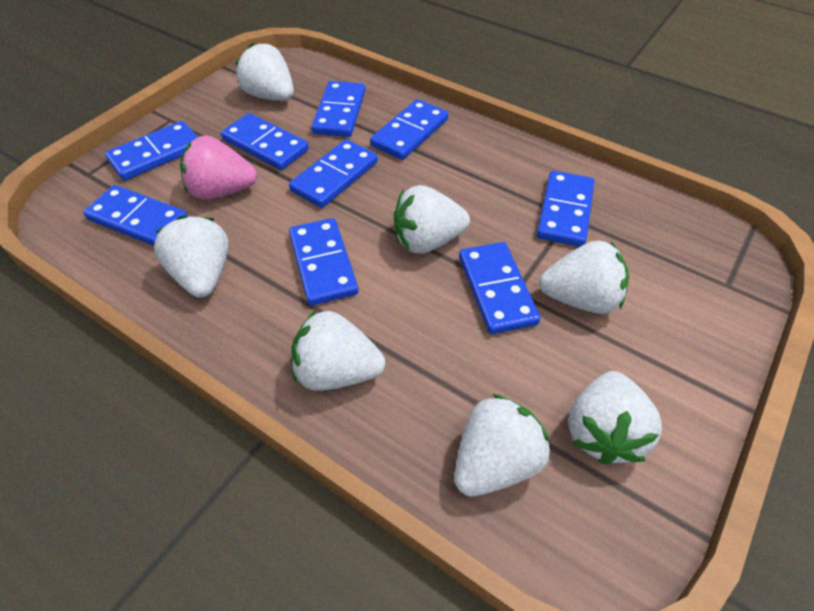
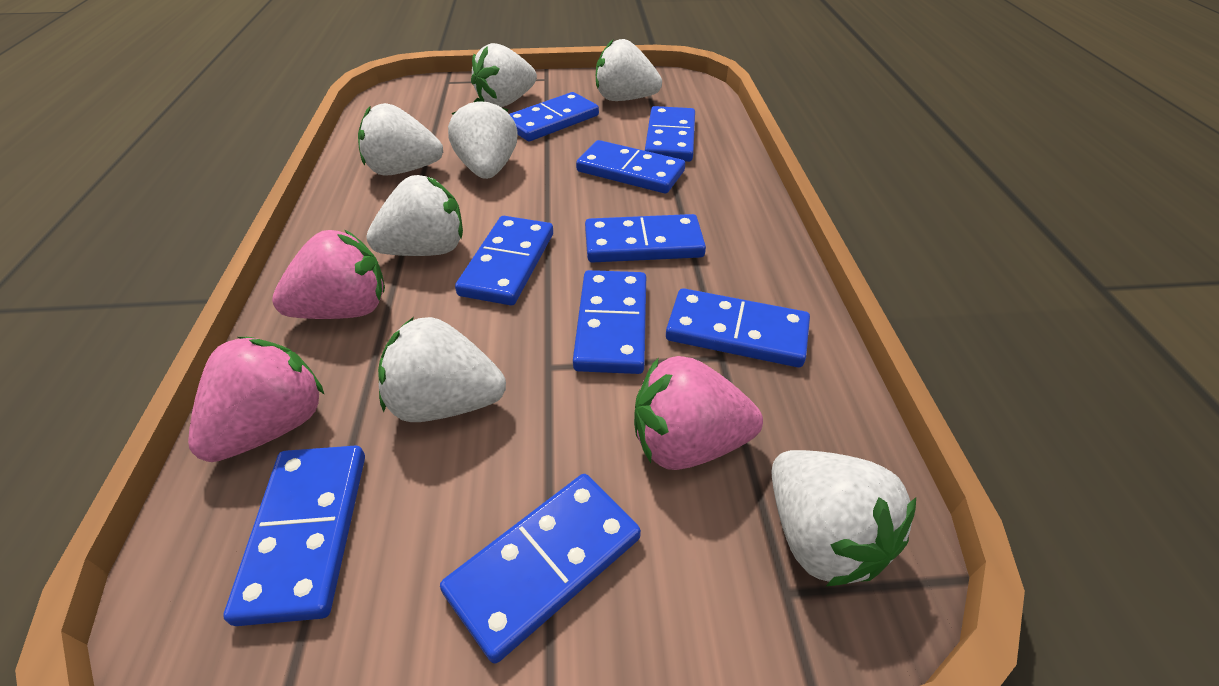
pink strawberry: [180,135,257,199] = 1 -> [188,337,325,462] [272,230,385,319] [634,356,763,470] = 3

